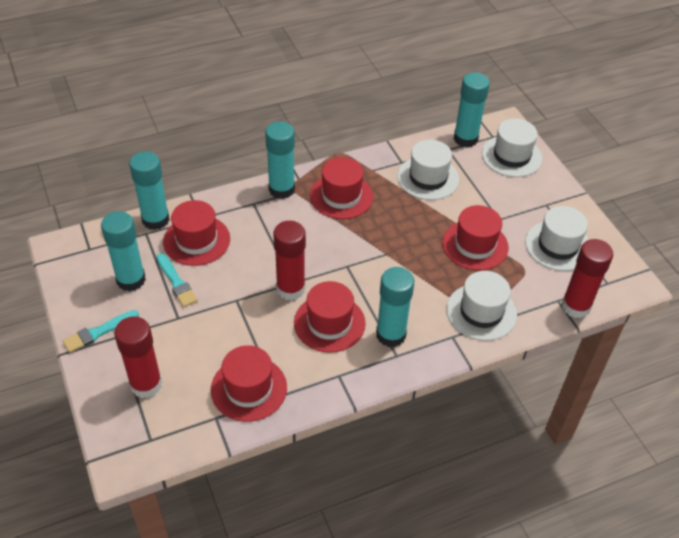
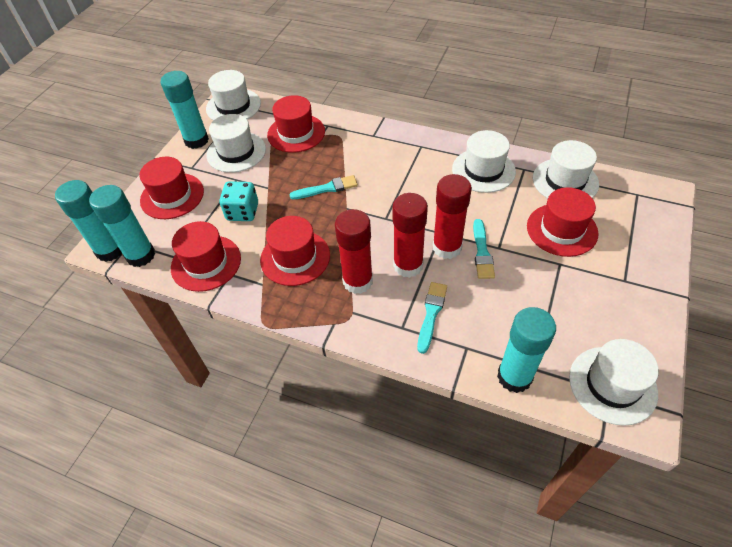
turquoise brush: [63,310,139,353] [156,253,198,307] = 2 -> [289,175,358,199] [417,282,447,354] [473,219,495,279] = 3
turquoise dice: none = 0 -> [219,181,258,221] = 1
turquoise glue stick: [101,211,146,292] [129,151,170,230] [265,122,295,199] [376,267,414,347] [454,72,490,147] = 5 -> [55,180,122,262] [89,185,155,267] [161,71,209,149] [497,307,556,393] = 4
white hat: [397,140,459,200] [446,271,517,341] [482,119,542,177] [525,206,589,271] = 4 -> [206,70,261,121] [207,114,266,173] [452,130,516,193] [533,140,599,198] [569,339,659,426] = 5

